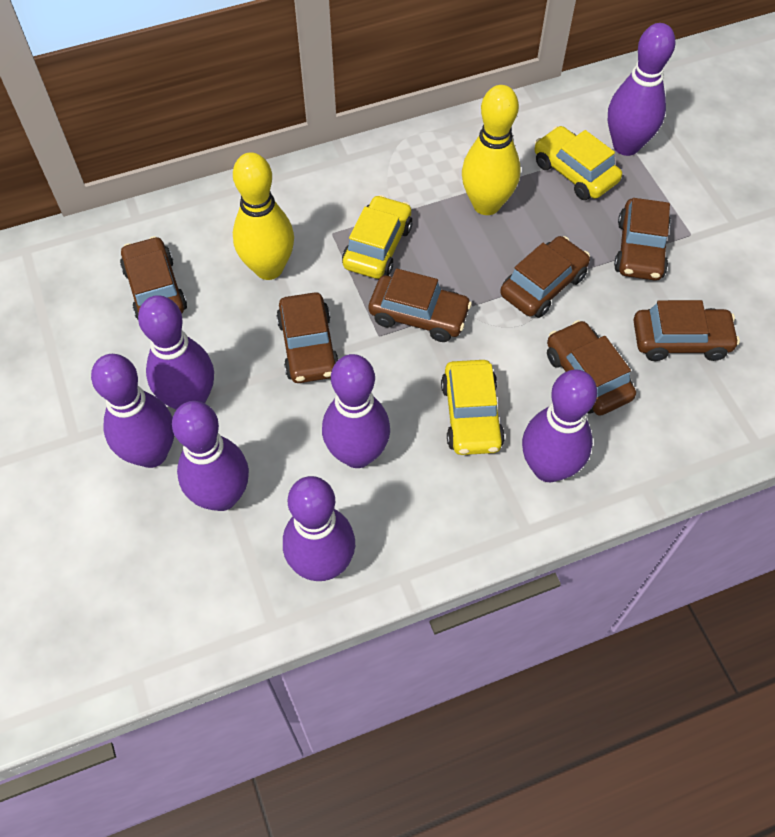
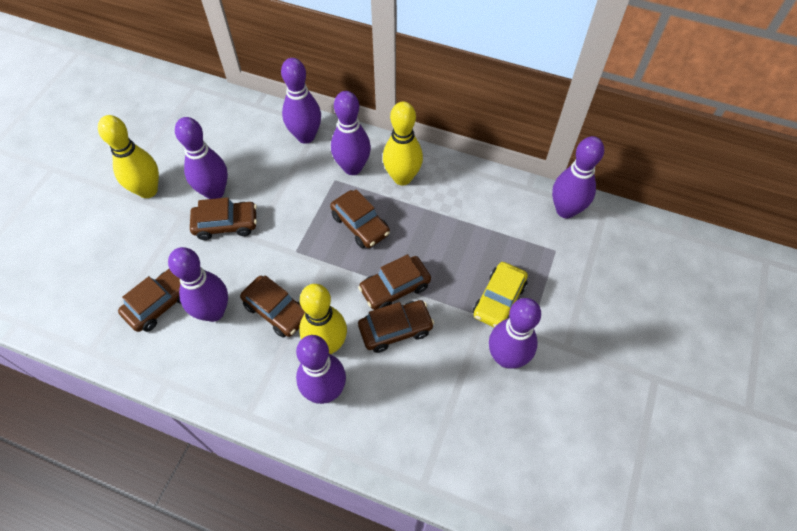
brown car: [120,236,187,320] [276,292,339,383] [369,268,472,342] [500,236,590,318] [547,320,636,416] [614,198,671,281] [634,300,740,361] = 7 -> [118,269,181,332] [190,197,257,240] [240,275,305,338] [330,189,390,248] [358,254,431,310] [358,300,434,353] = 6
yellow bowling pin: [233,152,294,280] [462,85,521,215] = 2 -> [98,115,159,198] [299,284,347,354] [383,101,423,186] = 3
yellow car: [342,195,412,279] [441,360,505,455] [535,126,622,200] = 3 -> [473,262,528,328] = 1

